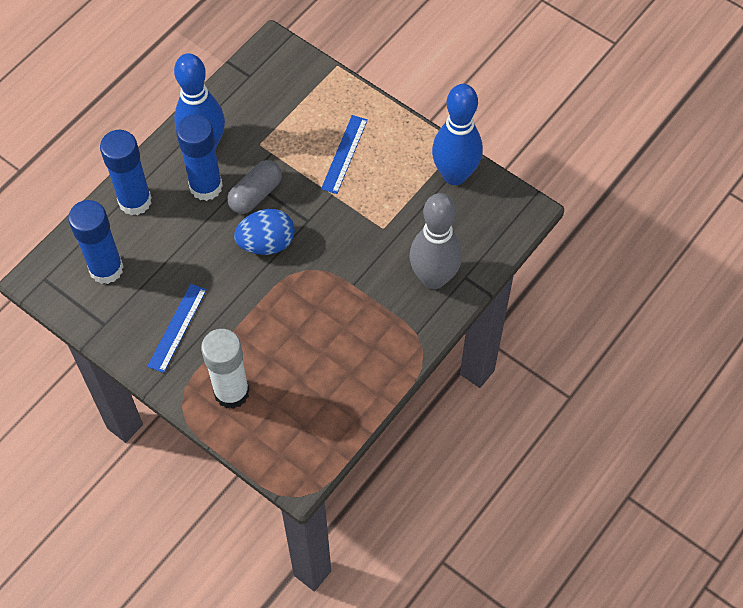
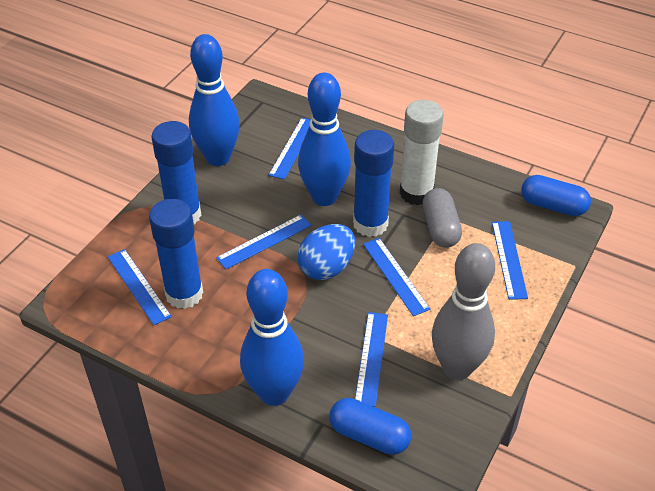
blue bowling pin: [174,53,225,150] [432,84,483,185] = 2 -> [189,34,240,166] [240,269,304,406] [298,73,351,206] = 3
blue capsule: none = 0 -> [329,398,411,455] [521,175,591,216] = 2
blue ruler: [147,284,207,373] [321,115,368,194] = 2 -> [108,249,172,325] [216,215,312,269] [268,118,311,180] [355,312,388,407] [363,238,430,316] [492,221,528,300] = 6

